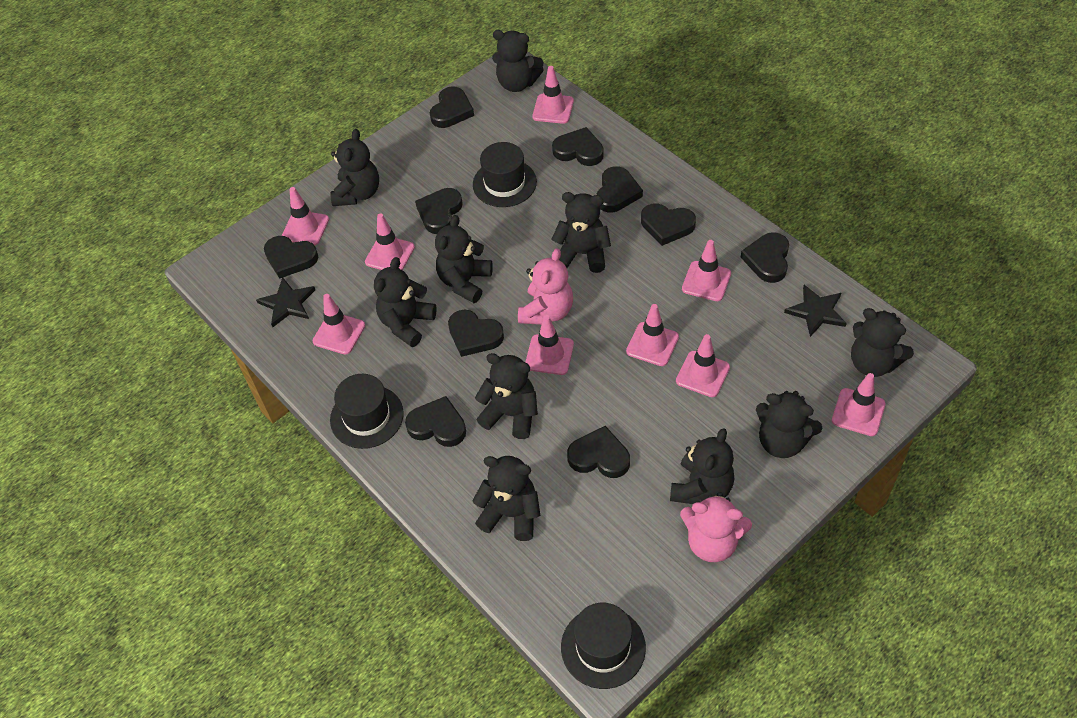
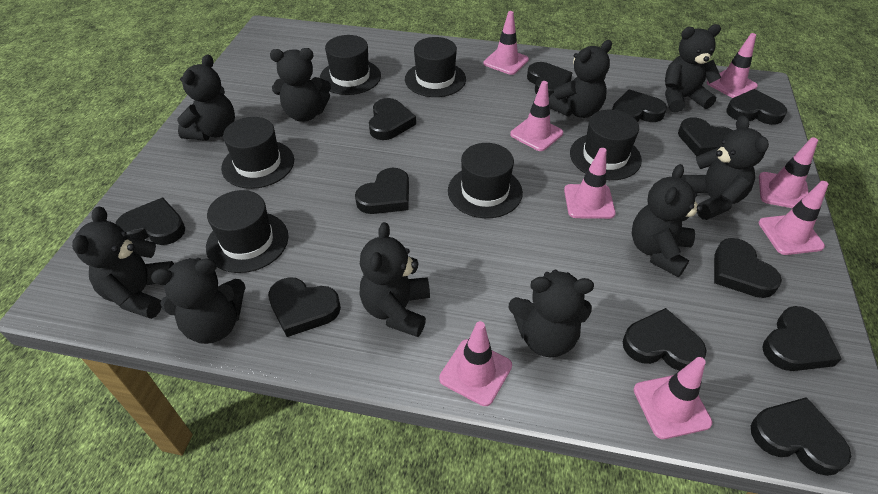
black hat: [330,374,404,449] [473,142,537,207] [561,603,646,689] = 3 -> [206,190,289,273] [221,117,294,189] [320,35,381,95] [405,37,466,97] [448,143,523,218] [570,110,642,180] = 6
black heart: [264,236,318,279] [405,396,466,447] [415,188,463,234] [430,86,474,128] [448,310,504,357] [552,127,604,166] [567,426,630,478] [597,166,643,212] [641,204,696,246] [741,232,789,283] = 10 -> [115,198,186,245] [268,277,341,337] [355,168,409,214] [369,98,416,140] [527,62,572,97] [612,89,667,122] [623,308,707,371] [678,117,733,156] [714,238,782,298] [726,89,787,125] [751,397,851,476] [762,306,842,371] = 12
black star: [256,277,315,327] [784,285,847,337] = 2 -> none = 0
pink teddy bear: [518,248,573,325] [680,492,752,562] = 2 -> none = 0
pink traffic cone: [282,187,329,245] [312,294,365,355] [365,213,415,270] [526,315,574,375] [532,66,574,124] [626,304,679,366] [676,334,730,397] [682,240,731,301] [832,373,886,436] = 9 -> [439,321,512,406] [484,11,529,75] [510,81,563,151] [564,148,616,219] [634,357,712,439] [707,33,758,98] [759,137,818,208] [759,181,828,255] = 8

